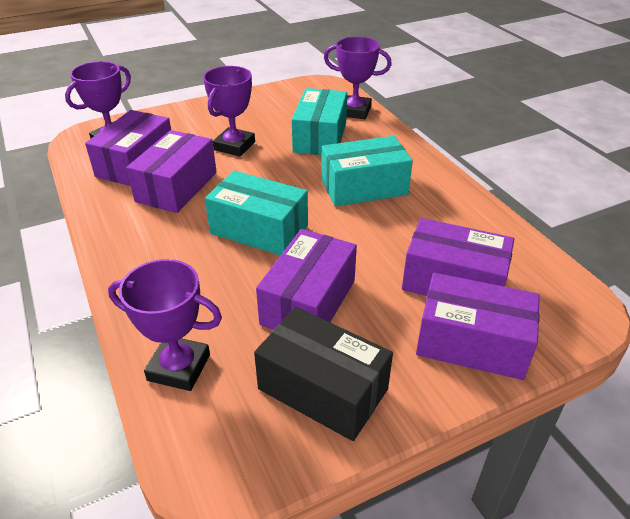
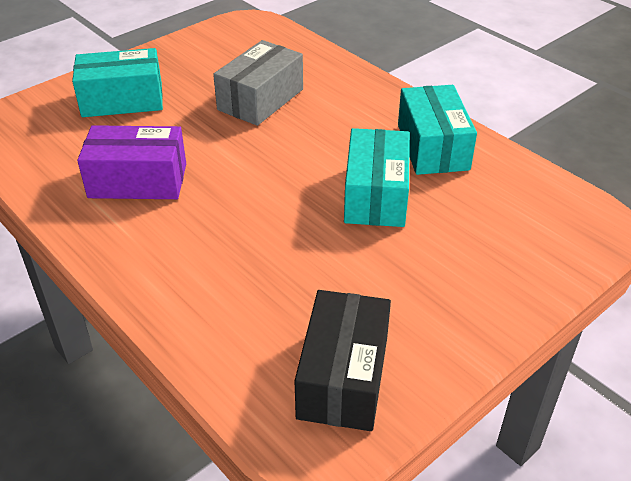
grey box: none = 0 -> [213,40,303,126] = 1
purple box: [85,110,171,186] [126,130,217,213] [256,229,357,330] [402,218,514,296] [416,273,540,380] = 5 -> [77,125,186,199] = 1
purple trophy: [65,61,131,139] [108,259,222,391] [203,66,255,156] [324,37,392,119] = 4 -> none = 0

